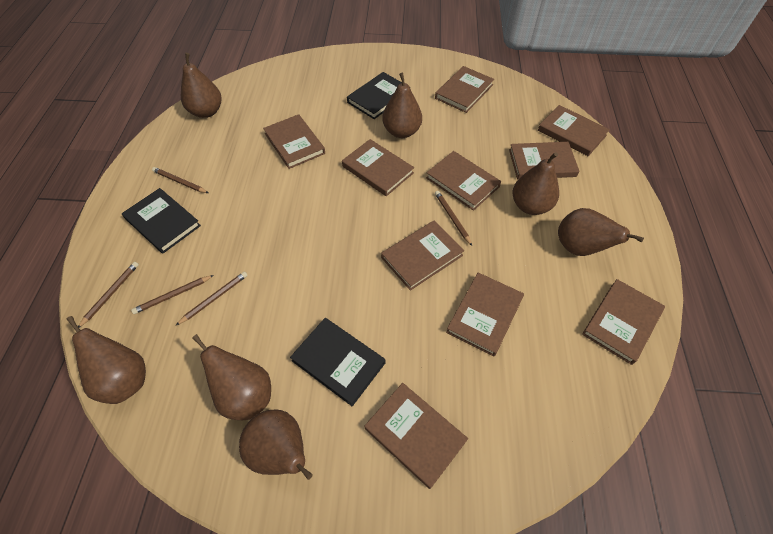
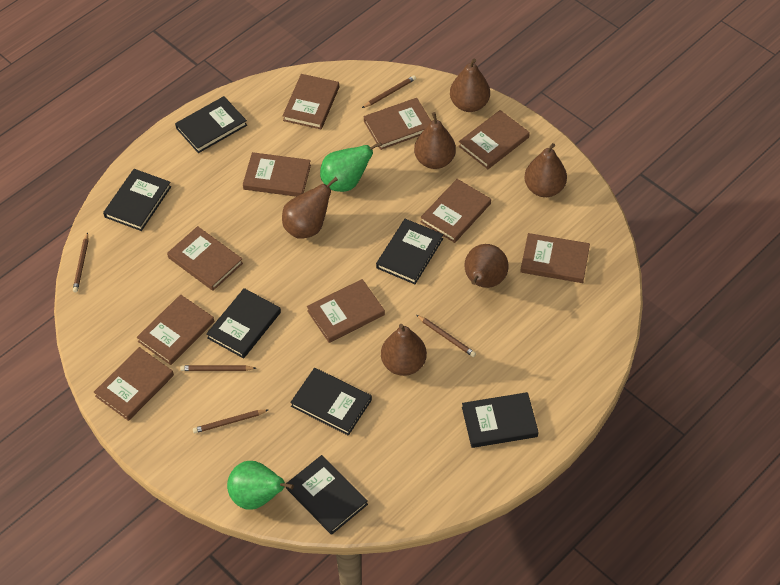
black book: [122,188,201,253] [290,318,385,406] [347,72,402,119] = 3 -> [103,169,171,231] [175,96,247,153] [206,288,281,359] [286,455,368,535] [290,368,372,435] [376,219,443,284] [462,392,539,448] = 7
brown pear: [67,316,146,404] [181,53,222,118] [192,334,271,420] [239,409,313,480] [382,73,422,138] [513,152,559,215] [558,208,644,256] = 7 -> [282,177,338,239] [381,324,427,376] [414,112,456,169] [450,58,490,112] [464,244,509,288] [524,143,567,197] = 6
green pear: none = 0 -> [227,461,294,510] [320,142,382,192] = 2

